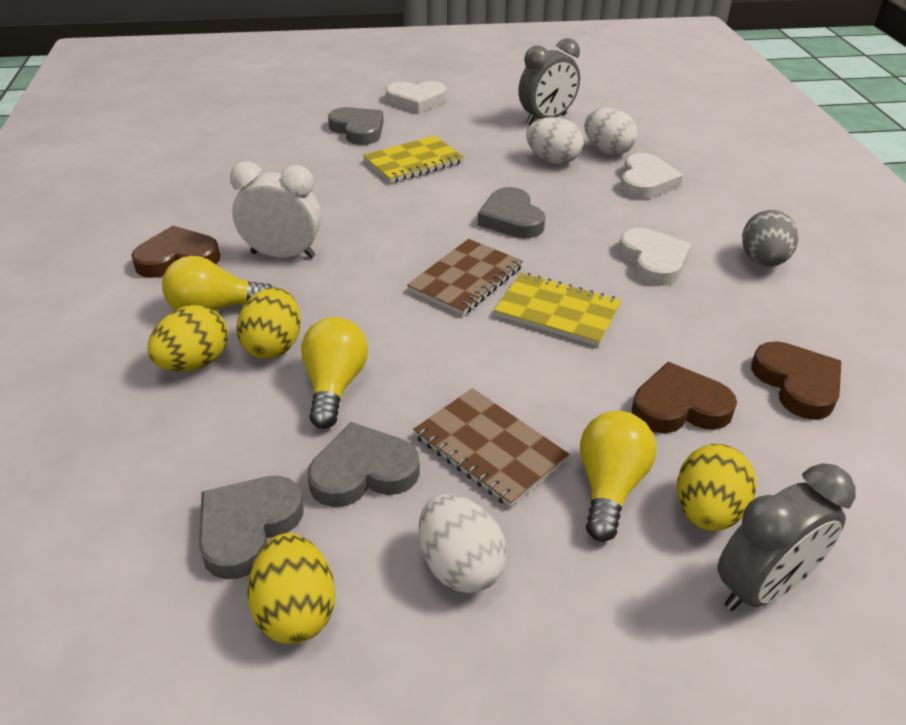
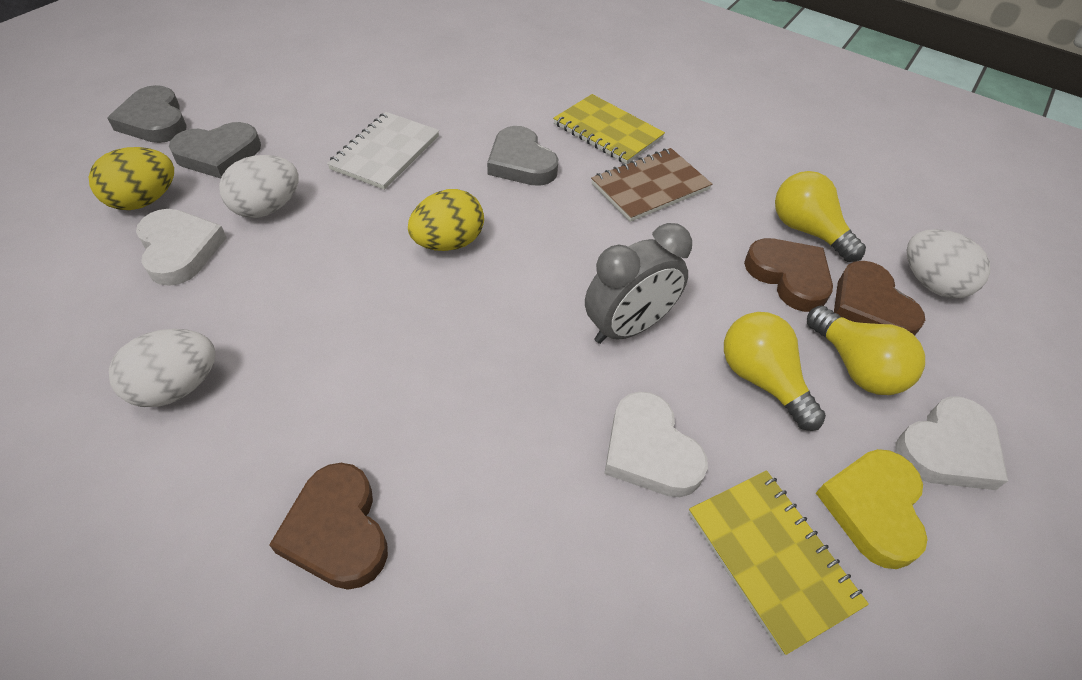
brown notebook: [407,239,523,316] [413,388,569,507] = 2 -> [591,148,712,222] = 1
grey clock: [518,38,580,125] [717,463,856,611] = 2 -> [585,223,692,344] = 1
grey egg: [742,210,798,267] = 1 -> none = 0
grey heart: [199,476,304,579] [308,422,420,507] [328,107,384,145] [478,187,546,238] = 4 -> [107,85,187,143] [169,122,261,179] [487,126,558,186] = 3
white clock: [230,161,321,258] = 1 -> none = 0
white notebook: none = 0 -> [327,112,439,190] = 1
yellow egg: [147,305,228,372] [236,287,301,359] [247,533,335,644] [677,444,756,531] = 4 -> [89,147,174,210] [408,189,484,251] = 2
yellow heart: none = 0 -> [816,449,928,569] = 1

